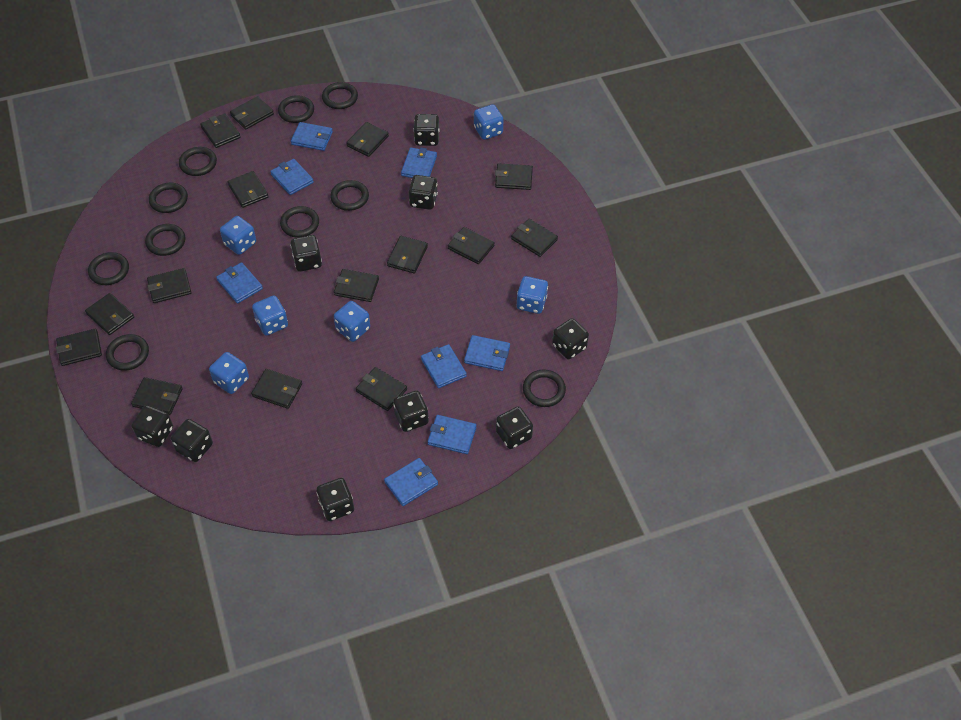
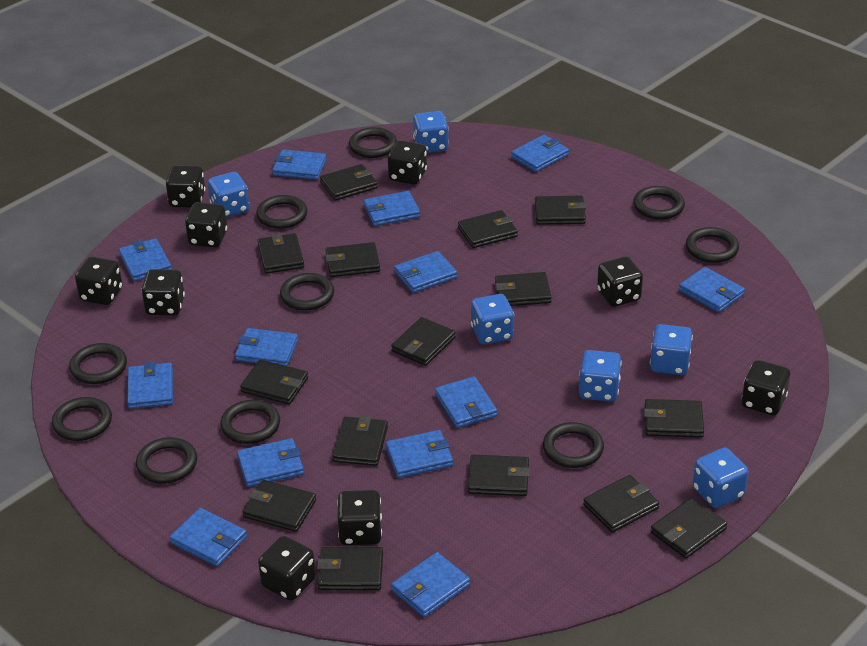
blue wallet: [216,262,263,304] [270,159,314,195] [291,122,333,151] [384,458,438,506] [401,147,437,178] [421,344,467,388] [428,415,476,454] [464,335,510,371] = 8 -> [119,238,172,281] [127,362,173,409] [170,508,247,567] [235,328,298,366] [237,438,304,487] [272,150,327,180] [364,191,420,226] [386,430,453,478] [391,552,470,617] [394,251,457,293] [435,376,497,428] [511,135,569,172] [679,267,745,313] = 13

